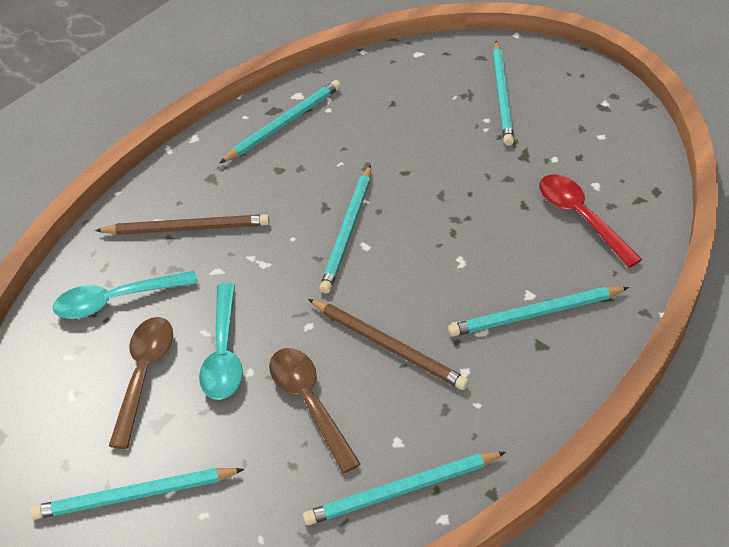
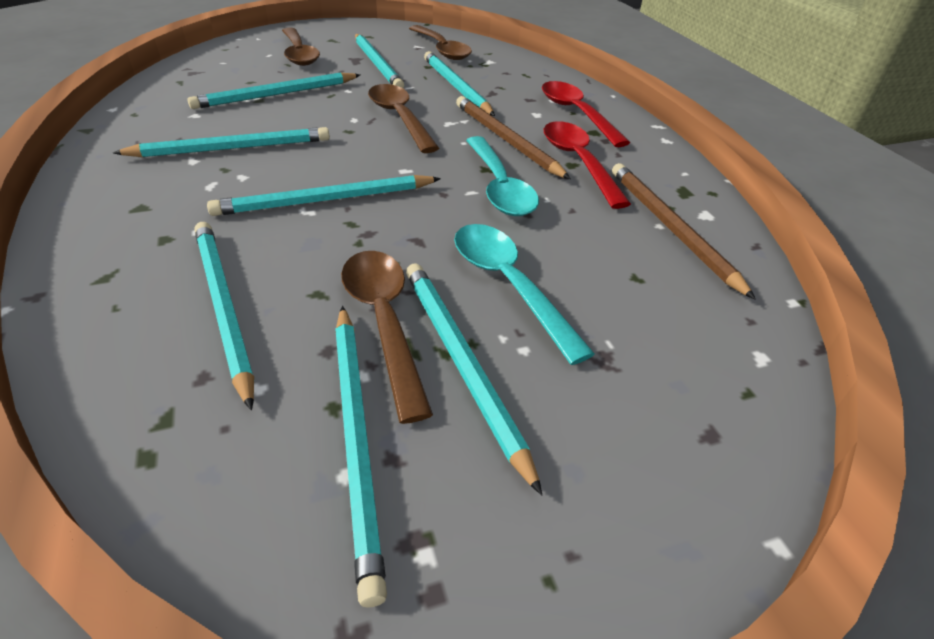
brown spoon: [109,317,173,449] [269,348,361,473] = 2 -> [282,27,320,66] [341,251,433,424] [368,84,439,153] [409,25,472,60] = 4
red spoon: [539,175,642,268] = 1 -> [542,81,630,147] [544,121,631,209] = 2
turquoise pencil: [30,468,244,519] [220,80,341,163] [303,452,506,525] [319,165,371,294] [448,287,629,337] [493,41,514,146] = 6 -> [113,127,330,157] [187,72,360,109] [194,222,254,410] [207,175,441,216] [335,306,387,608] [355,34,404,88] [406,264,542,495] [424,51,495,116] = 8

